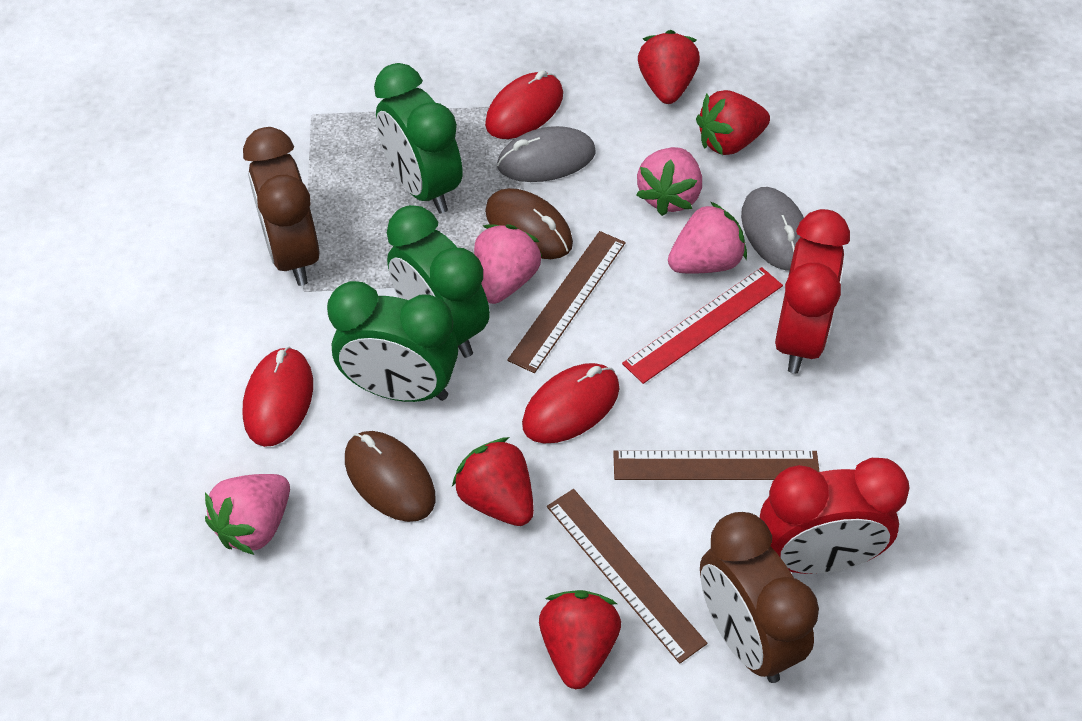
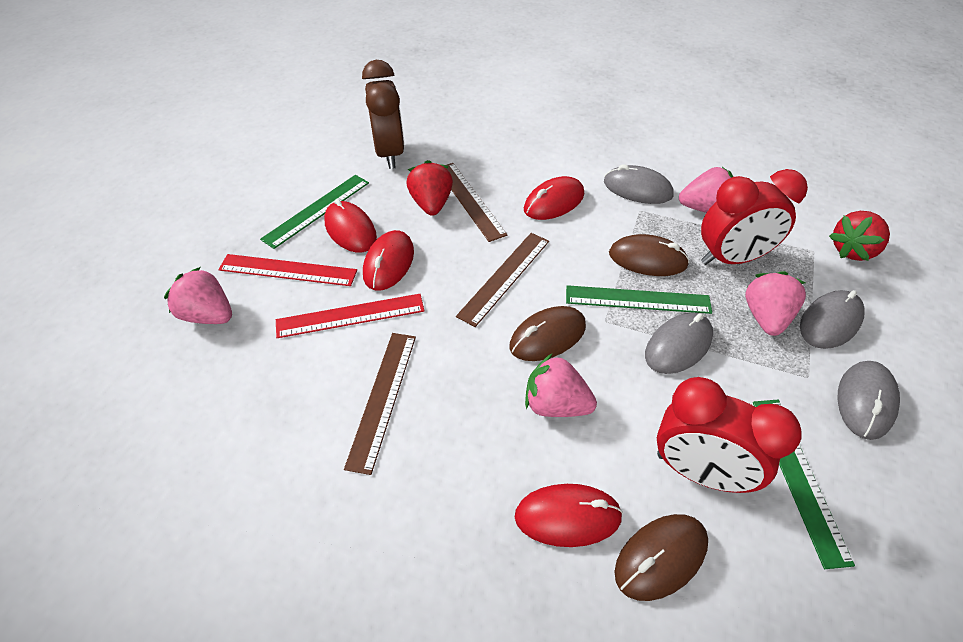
brown clock: [243,127,319,286] [700,512,819,683] = 2 -> [362,60,405,169] = 1
brown mouse: [345,431,436,522] [485,188,573,259] = 2 -> [509,306,586,361] [609,234,690,276] [614,514,708,601] = 3
green clock: [327,281,458,402] [374,63,462,214] [387,205,490,358] = 3 -> none = 0
green ruler: none = 0 -> [260,175,369,249] [566,285,712,314] [753,400,855,569] = 3
grey mouse: [497,126,596,182] [741,187,804,271] = 2 -> [604,164,674,204] [645,313,713,374] [800,290,865,349] [837,361,900,440] = 4
red mouse: [243,346,313,447] [485,70,563,139] [522,363,620,443] = 3 -> [324,199,377,253] [363,230,414,291] [515,484,623,547] [524,176,584,220] = 4
red ruler: [622,267,783,384] = 1 -> [218,254,357,286] [276,294,425,338] = 2
red strawberry: [452,437,534,526] [539,590,621,689] [638,30,700,104] [696,90,770,155] = 4 -> [407,160,453,216] [829,211,890,261] = 2

